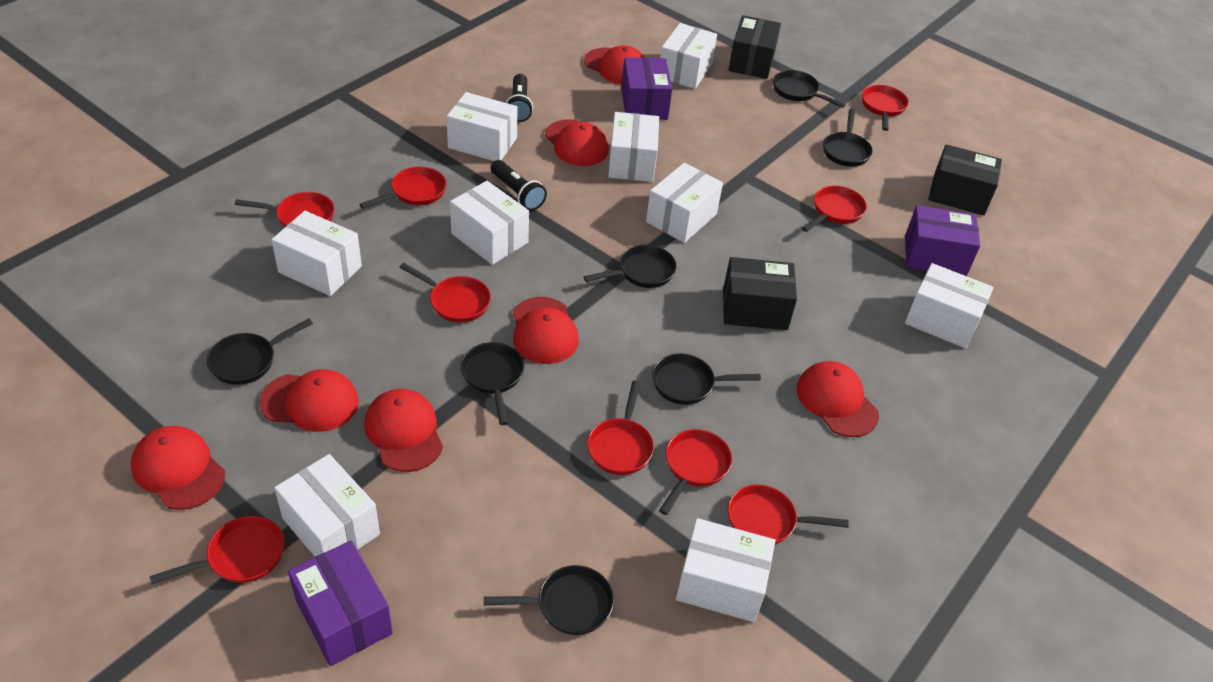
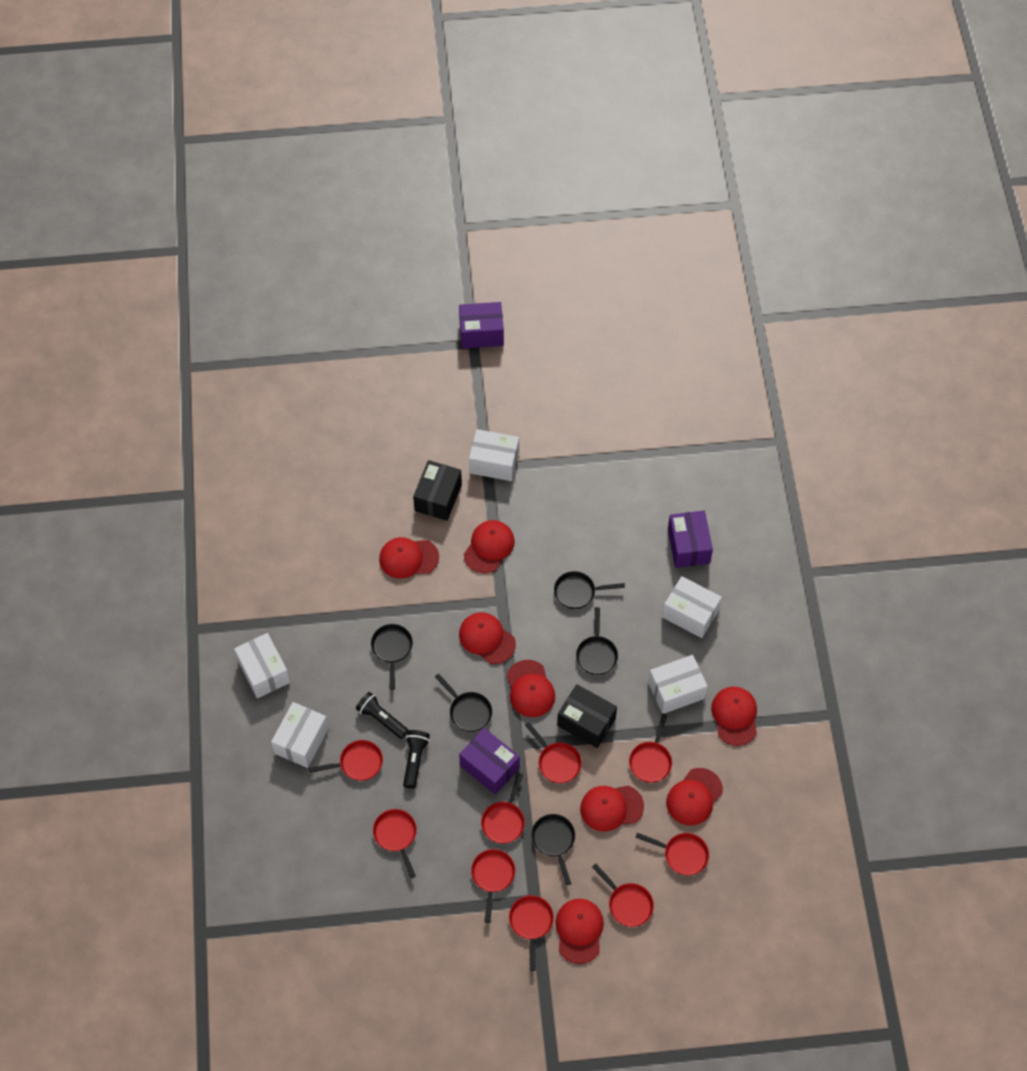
black box: [723,257,797,330] [728,15,781,79] [928,144,1002,215] = 3 -> [413,460,462,521] [557,684,617,748] = 2
black pan: [207,319,313,385] [461,342,524,425] [484,565,614,635] [584,245,677,288] [652,353,761,405] [773,70,846,108] [823,109,873,167] = 7 -> [371,624,413,690] [435,673,492,732] [531,814,575,885] [554,571,625,609] [576,607,618,675] = 5
red cap: [131,426,225,510] [259,369,359,432] [364,389,443,472] [513,297,579,364] [545,119,609,166] [584,45,644,85] [797,361,879,437] = 7 -> [379,537,439,579] [459,612,516,664] [464,520,515,574] [507,660,555,717] [555,899,604,964] [580,786,644,832] [666,768,723,825] [711,687,757,746] = 8
white box: [272,211,362,296] [274,454,380,557] [447,92,518,161] [450,181,529,265] [608,112,659,182] [646,163,723,243] [660,23,717,89] [676,518,775,622] [905,263,994,348] = 9 -> [234,633,290,698] [271,702,329,768] [469,429,519,481] [648,655,708,714] [662,576,722,638] = 5

